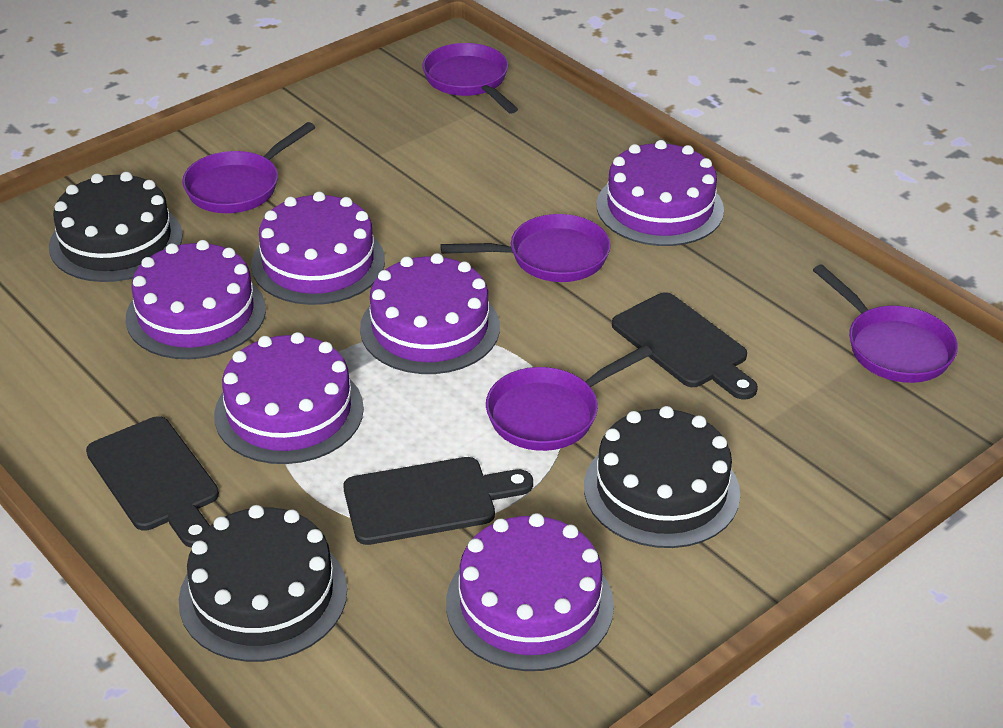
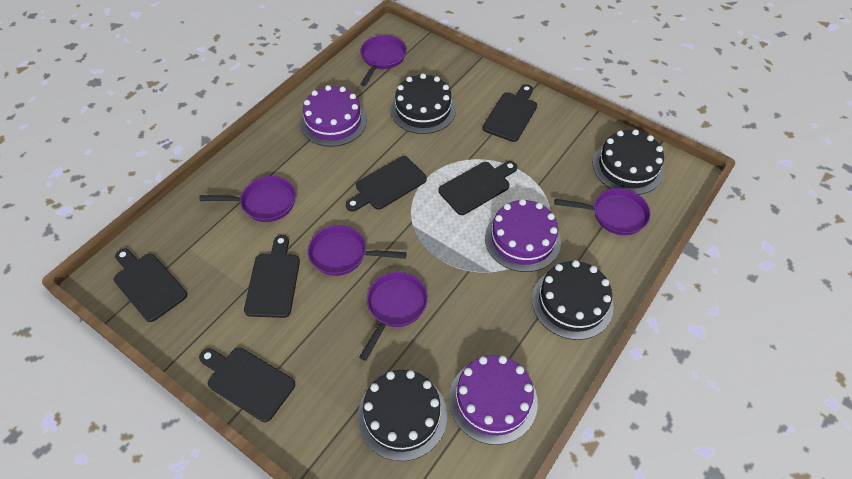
black cake: [49,172,183,282] [179,505,347,662] [584,406,740,548] = 3 -> [358,370,447,461] [391,74,456,134] [532,260,614,340] [593,129,664,195] = 4
black cutting board: [86,416,219,548] [343,457,533,545] [612,292,758,400] = 3 -> [113,248,187,322] [199,347,295,422] [244,235,300,318] [346,156,427,211] [438,161,517,215] [482,84,537,142] = 6
purple cake: [126,240,266,359] [214,332,364,464] [251,191,385,305] [360,253,500,374] [446,513,614,671] [596,140,724,246] = 6 -> [300,85,367,147] [449,355,538,445] [485,199,561,272] = 3

